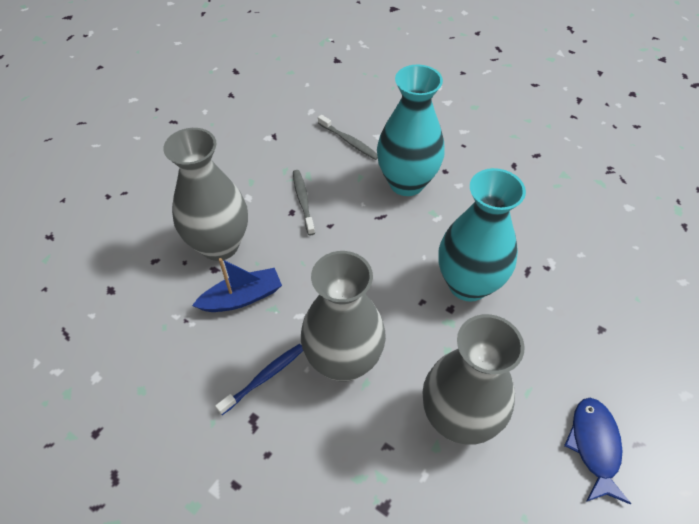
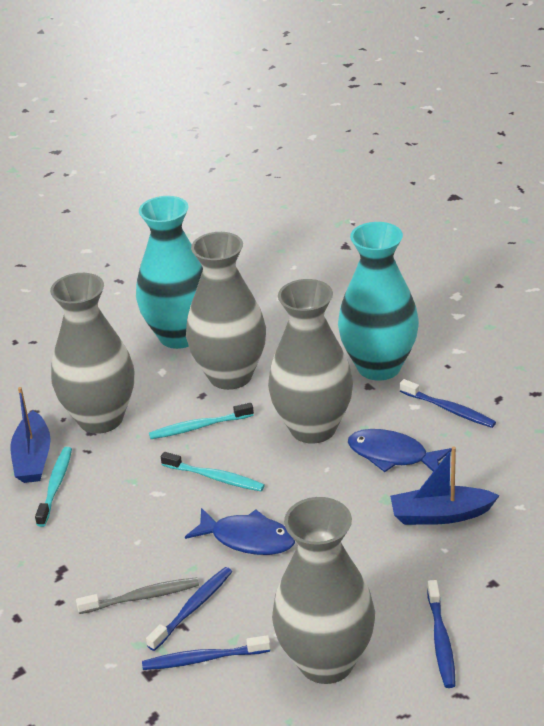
blue boat: [192,258,282,312] = 1 -> [11,387,51,483] [390,446,500,525] = 2
blue fish: [564,398,631,504] = 1 -> [185,508,295,555] [348,429,452,472] = 2
blue toothbrush: [215,344,303,415] = 1 -> [142,635,271,670] [146,567,232,651] [400,379,496,428] [427,580,456,688] = 4
grey toothbrush: [293,170,315,235] [318,115,378,160] = 2 -> [76,577,199,614] = 1
grey vase: [163,128,248,261] [301,251,386,382] [422,314,525,445] = 3 -> [50,273,134,434] [186,232,266,390] [268,279,353,444] [272,497,375,684] = 4
turquoise toothbrush: none = 0 -> [35,447,72,527] [149,402,254,439] [161,452,265,491] = 3

